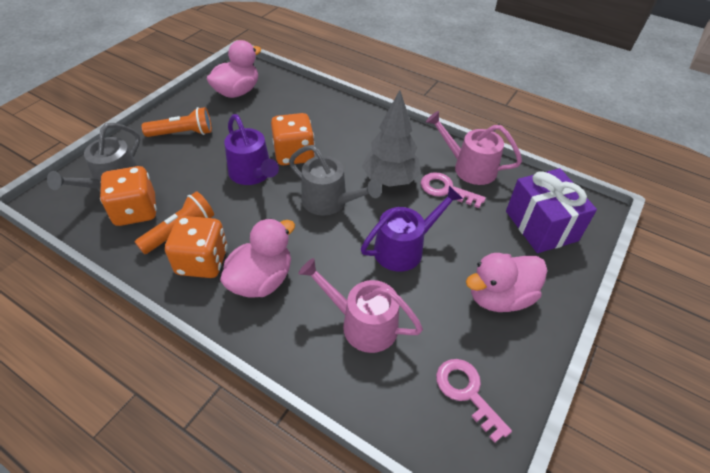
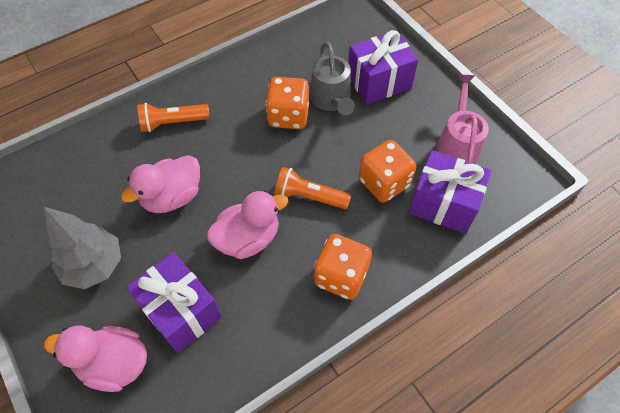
grey watering can: [47,123,140,191] [289,145,382,216] = 2 -> [310,42,355,115] = 1
pink key: [421,172,486,208] [436,359,512,443] = 2 -> none = 0
pink watering can: [298,258,423,353] [426,111,522,185] = 2 -> [436,75,489,164] = 1
purple gift: [506,168,597,253] = 1 -> [126,252,222,353] [348,30,418,105] [409,150,491,234] = 3
purple watering can: [224,114,279,185] [361,186,463,272] = 2 -> none = 0

